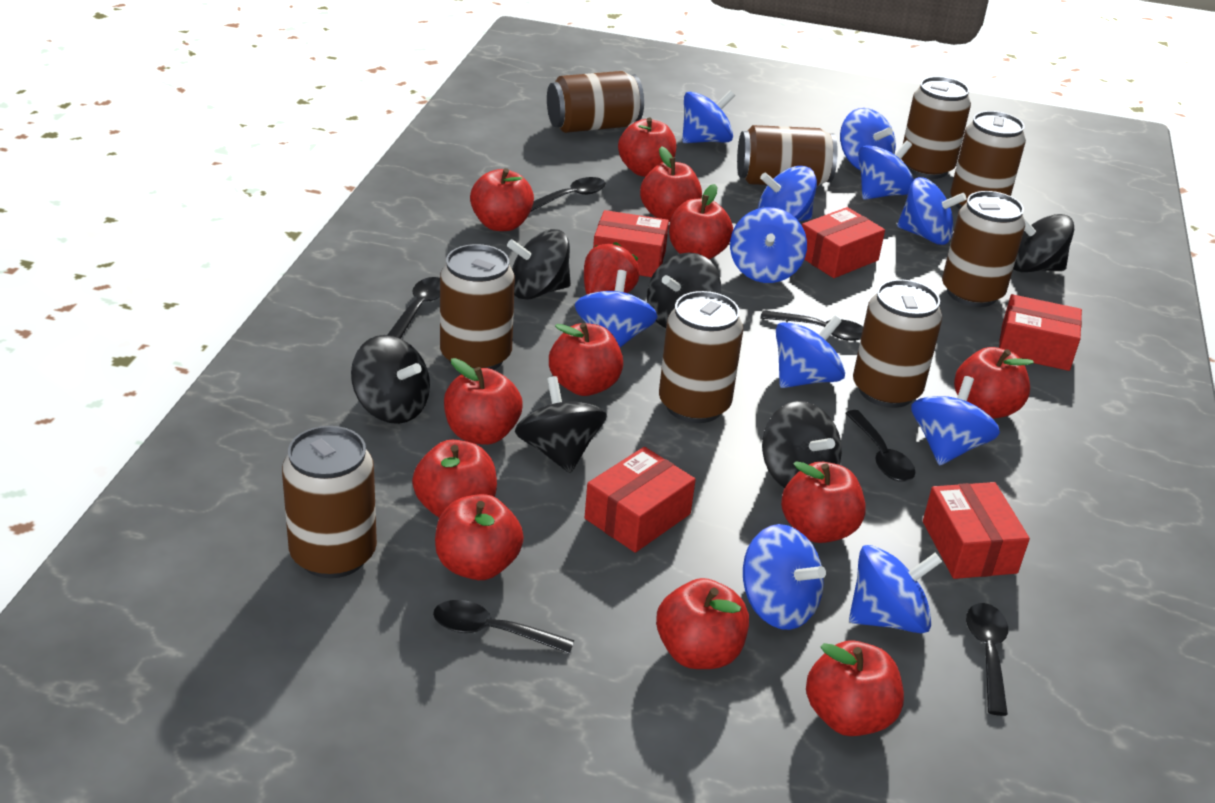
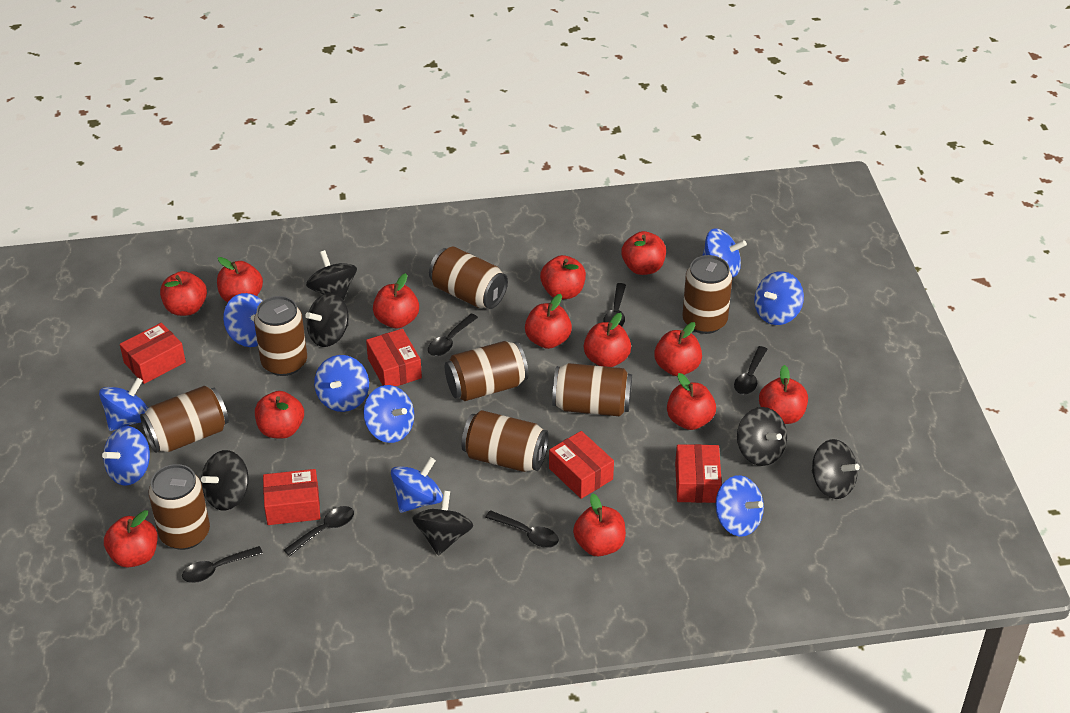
blue spinning top: [575,270,658,347] [682,90,735,143] [730,207,807,283] [743,524,826,630] [758,166,817,221] [776,315,845,388] [840,108,896,171] [849,545,942,633] [858,140,914,200] [897,177,966,245] [911,376,1000,466] = 11 -> [99,378,149,431] [102,426,150,486] [223,293,263,347] [314,355,369,412] [363,385,414,443] [391,457,443,513] [702,228,747,277] [716,475,764,537] [754,271,804,325] = 9
brown can: [282,426,377,578] [440,244,515,370] [547,71,644,133] [659,291,743,423] [737,125,838,186] [853,279,942,408] [901,77,971,179] [942,191,1025,307] [950,111,1026,209] = 9 -> [140,386,229,453] [149,464,210,550] [254,296,307,376] [429,247,508,309] [445,341,529,401] [461,410,549,472] [552,363,632,417] [682,255,732,334] = 8
red apple: [412,440,497,517] [435,494,524,580] [444,358,523,445] [470,168,534,231] [549,323,623,396] [618,117,676,177] [640,146,702,222] [656,578,749,669] [669,184,733,259] [781,461,866,543] [806,640,904,736] [954,347,1034,419] = 12 -> [104,510,158,567] [160,271,207,316] [217,257,263,302] [255,391,304,439] [373,273,419,328] [525,294,572,349] [540,255,586,299] [573,494,626,556] [584,313,631,367] [621,231,666,275] [654,322,702,376] [667,373,716,430] [759,365,808,424] = 13
red strawberry: [584,242,640,295] = 1 -> none = 0

